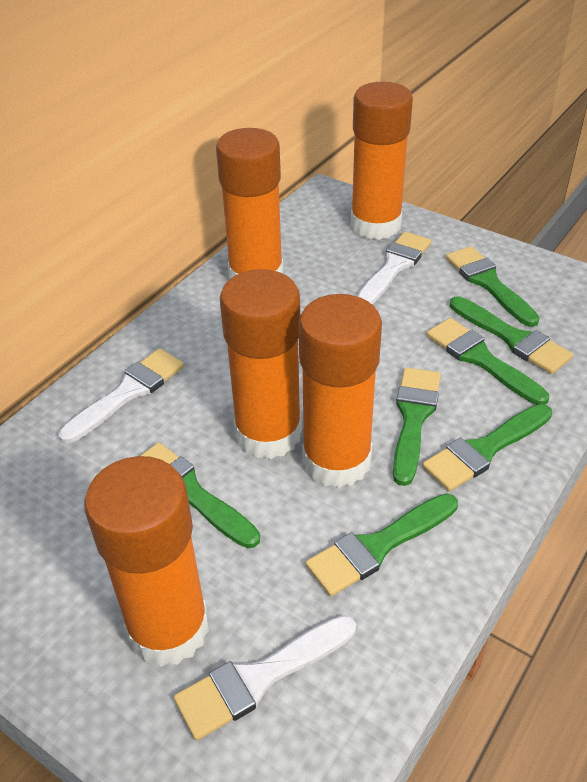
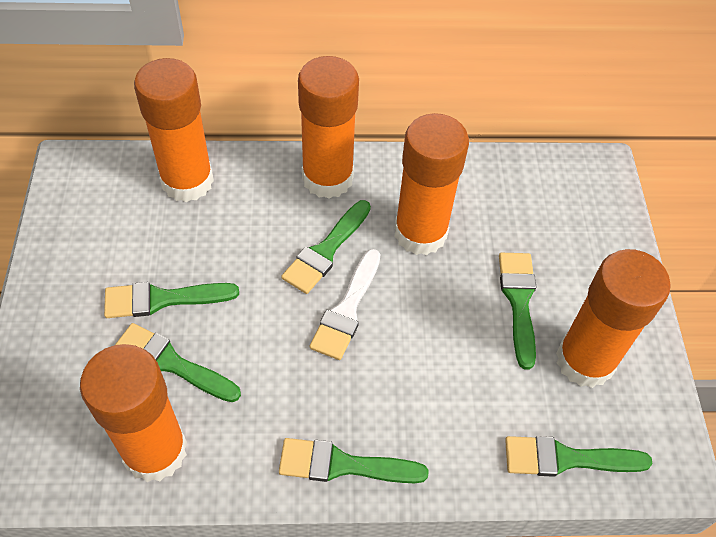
green brush: [140,442,260,548] [306,494,458,596] [393,367,441,486] [422,404,552,491] [426,318,549,405] [446,246,540,327] [450,296,573,374] = 7 -> [104,282,239,318] [115,323,241,402] [279,438,429,483] [281,200,371,294] [499,253,536,370] [505,436,653,477] = 6
white brush: [59,349,184,443] [174,615,356,741] [357,232,431,304] = 3 -> [310,249,381,360] = 1

